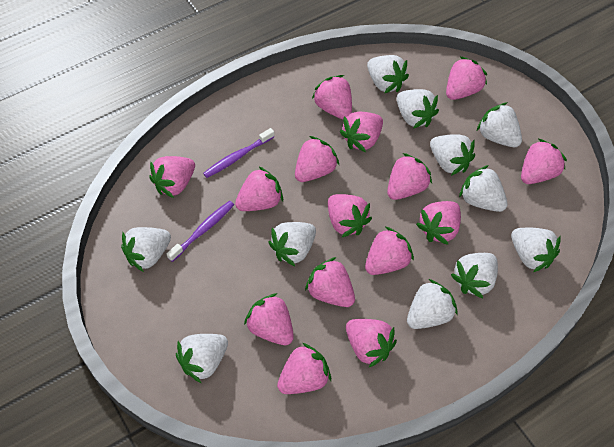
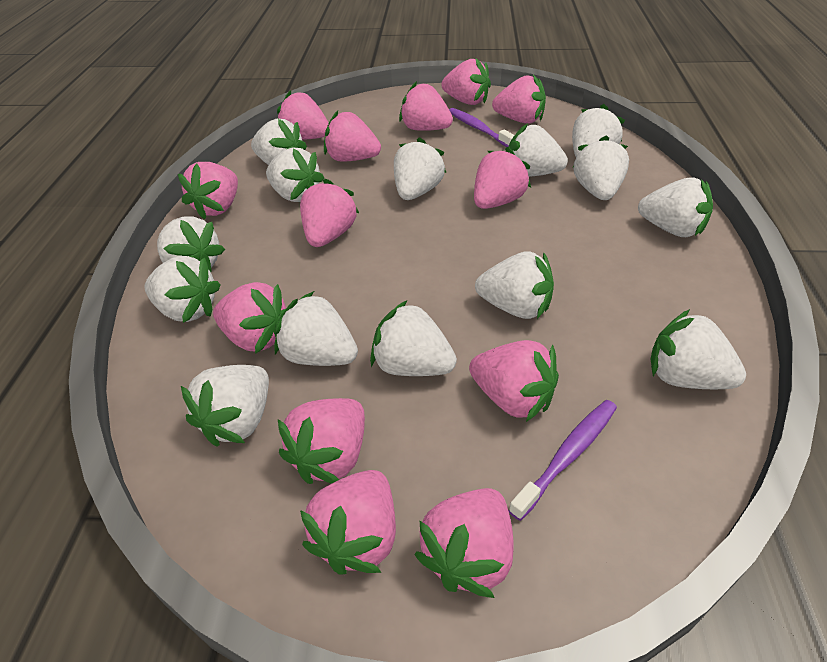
pink strawberry: [149,156,195,198] [235,166,283,211] [244,293,294,345] [277,343,331,394] [295,136,340,182] [305,257,355,307] [312,75,352,120] [328,194,372,237] [340,112,383,152] [346,319,397,367] [365,227,414,275] [387,153,432,200] [416,201,461,245] [446,57,487,100] [521,139,567,184] = 15 -> [178,162,238,220] [213,282,287,354] [277,90,329,140] [278,398,365,484] [300,179,359,247] [300,470,396,575] [324,111,381,162] [399,81,453,131] [414,488,514,598] [441,58,491,105] [469,340,559,422] [474,147,531,209] [492,75,546,124] = 13
white strawberry: [121,227,171,272] [176,334,228,383] [269,222,316,266] [367,55,409,94] [396,89,439,129] [407,279,457,329] [430,134,475,176] [451,253,498,298] [459,165,508,212] [477,102,522,147] [511,228,561,272] = 11 -> [144,256,221,323] [157,216,225,272] [181,365,269,446] [251,119,307,165] [266,148,324,202] [274,291,358,366] [370,300,457,376] [394,137,446,200] [475,251,554,319] [508,124,568,177] [572,104,625,157] [572,135,629,200] [638,178,713,237] [650,309,746,389] = 14

